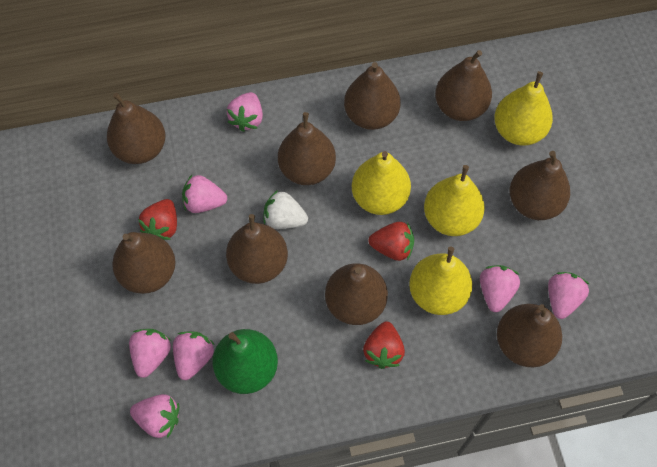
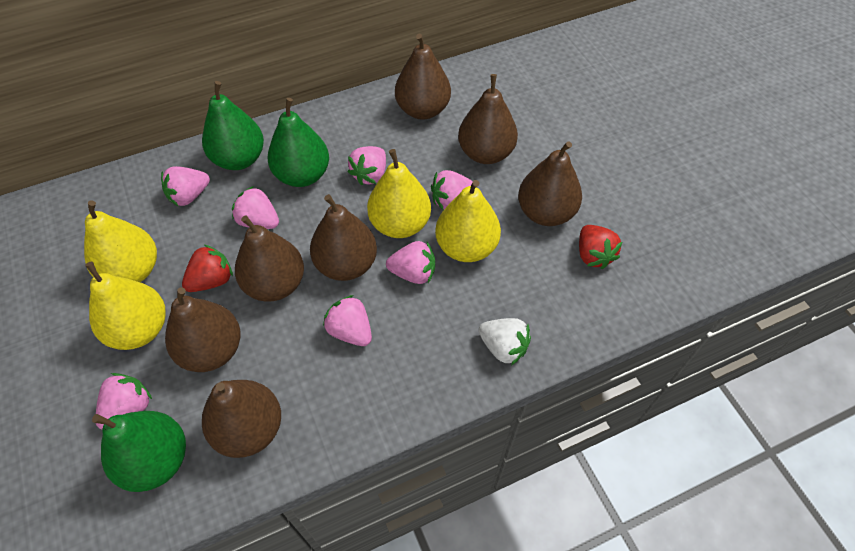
brown pear: [107,93,166,164] [112,232,176,294] [226,214,288,284] [278,112,336,185] [325,263,388,325] [344,62,401,130] [435,50,492,121] [497,304,562,367] [510,151,570,220] = 9 -> [165,288,241,372] [202,380,281,458] [235,216,304,302] [310,194,377,281] [395,34,451,120] [458,74,518,164] [518,141,582,226] = 7
green pear: [213,329,278,394] = 1 -> [92,411,186,492] [202,81,264,170] [268,98,329,187] = 3
red strawberry: [138,199,177,240] [363,321,405,369] [368,222,414,261] = 3 -> [182,245,233,292] [579,225,622,269] = 2

